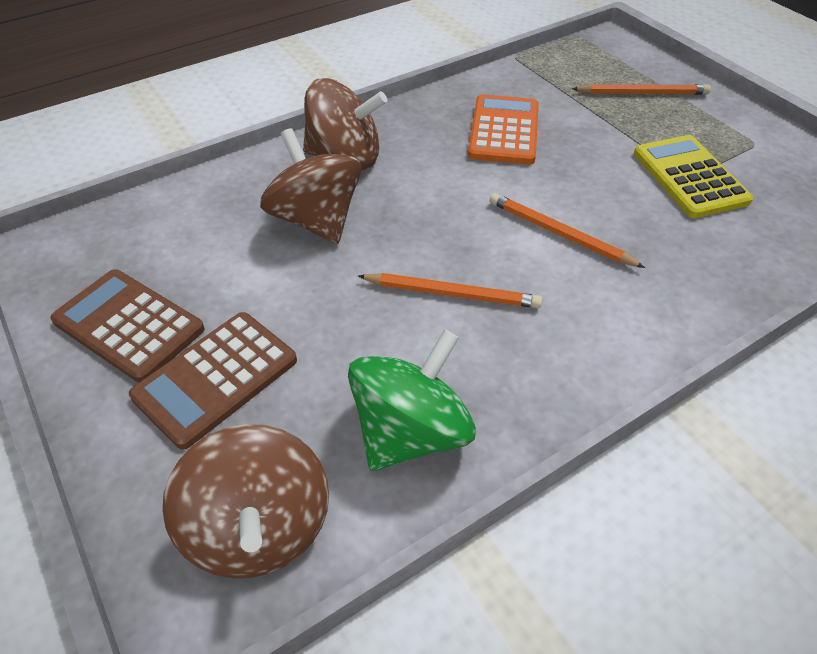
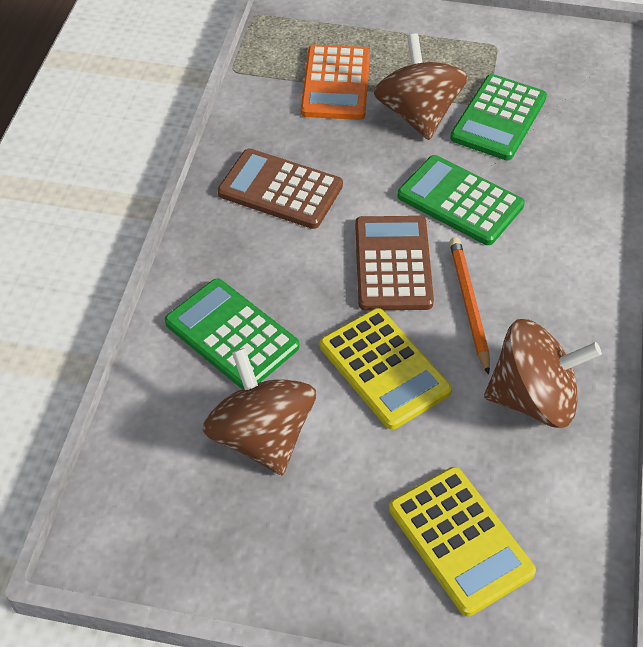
green calculator: none = 0 -> [165,279,299,389] [397,155,525,245] [450,74,547,160] = 3
green spinning top: [348,329,476,471] = 1 -> none = 0
orange pencil: [358,273,543,308] [489,193,645,268] [572,84,711,95] = 3 -> [449,237,490,375] = 1
yellow calculator: [634,135,753,218] = 1 -> [320,308,452,430] [389,467,536,616] = 2

